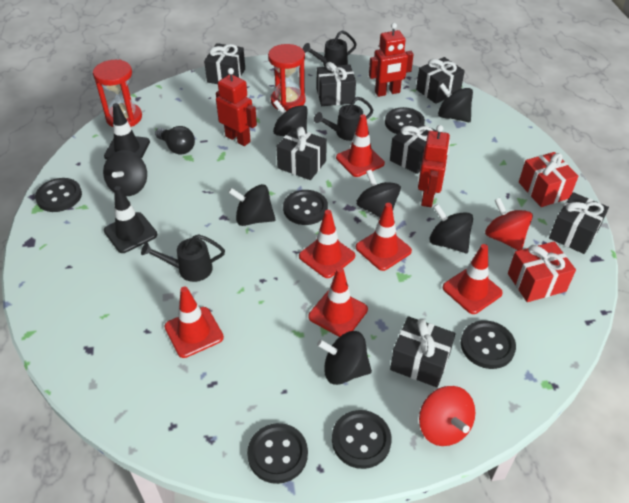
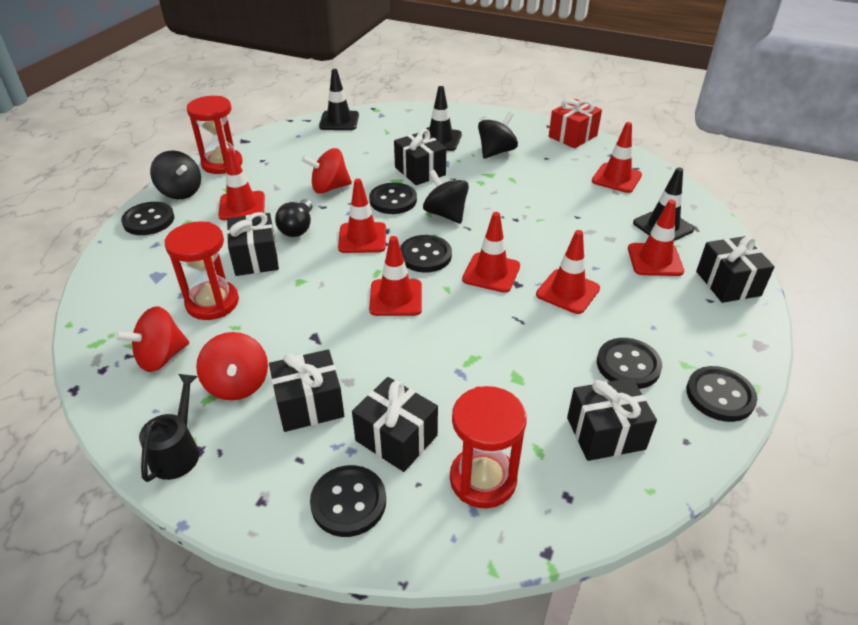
black gift: [204,43,245,84] [276,127,327,180] [317,62,356,106] [390,120,438,174] [390,316,456,387] [416,57,465,104] [549,192,609,254] = 7 -> [227,212,279,276] [269,349,344,432] [352,377,438,472] [394,129,446,185] [567,378,657,461] [696,236,775,303] = 6
black spinning top: [103,150,147,196] [228,184,276,226] [273,100,308,136] [317,331,372,385] [356,170,401,217] [430,204,473,253] [438,83,473,122] = 7 -> [150,151,201,199] [423,170,469,224] [478,112,518,159] = 3
black traffic cone: [104,103,150,160] [104,186,157,253] = 2 -> [319,69,359,130] [426,86,462,151] [633,167,694,241] = 3
black watering can: [141,234,225,282] [303,30,357,67] [314,97,373,141] = 3 -> [139,374,199,482] = 1
red gift: [508,241,576,302] [519,152,578,207] = 2 -> [549,99,602,149] = 1
red hourglass: [93,59,142,127] [268,44,306,111] = 2 -> [165,222,239,320] [187,96,243,174] [450,386,527,508] = 3
red robot: [216,68,257,146] [369,23,414,97] [418,125,450,207] = 3 -> none = 0
red spinning top: [419,386,475,446] [485,198,533,251] = 2 -> [115,306,189,372] [196,332,268,400] [302,148,352,194] = 3
red traffic cone: [165,286,224,358] [299,210,355,278] [308,267,368,337] [336,114,385,177] [356,203,412,271] [442,244,503,314] = 6 -> [218,148,265,220] [338,179,386,253] [369,236,422,316] [462,212,520,293] [536,230,600,314] [592,122,642,193] [628,199,684,276] = 7

